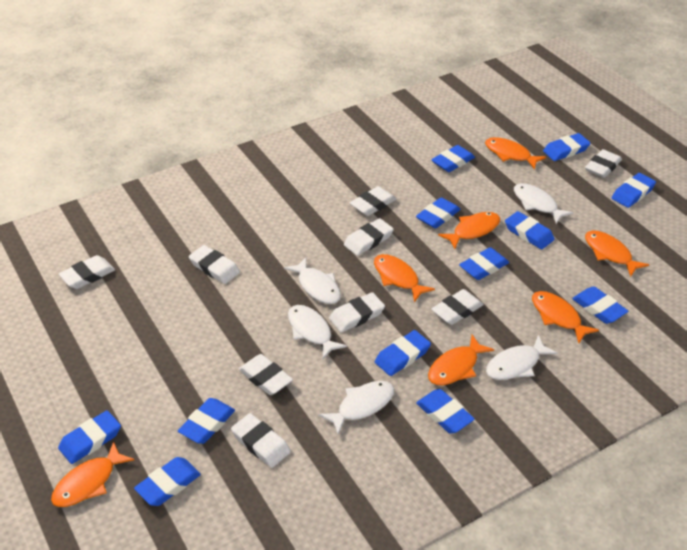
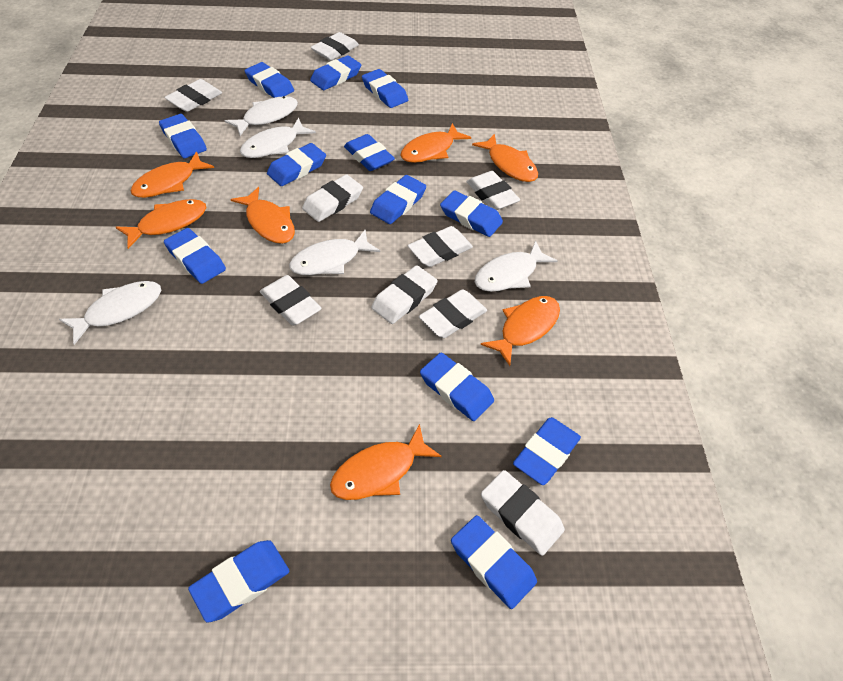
blue eraser: [58,410,121,464] [134,457,201,506] [178,398,235,444] [375,330,431,376] [416,197,461,229] [416,389,475,434] [431,145,475,172] [459,247,509,280] [505,211,555,249] [543,133,591,161] [572,286,628,324] [612,173,656,208] = 12 -> [159,114,207,158] [164,228,226,284] [188,540,289,622] [245,62,294,98] [267,143,326,186] [310,55,361,90] [344,134,395,171] [362,69,408,108] [370,175,426,224] [420,352,494,421] [440,190,503,237] [451,515,537,609] [513,417,581,485] = 13

